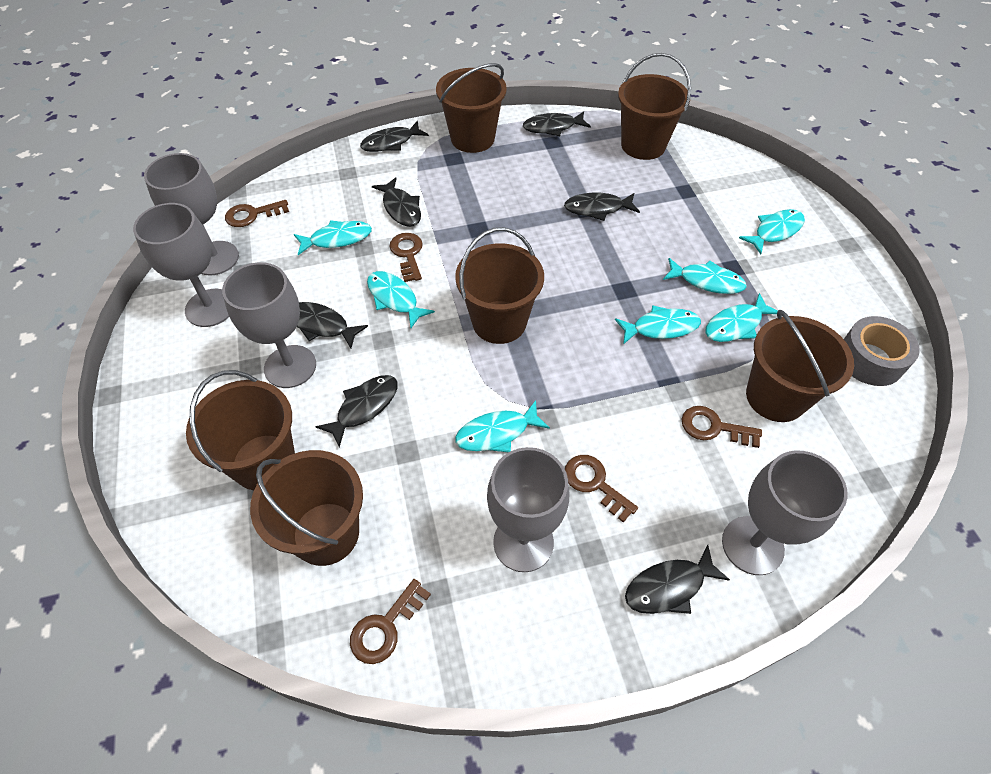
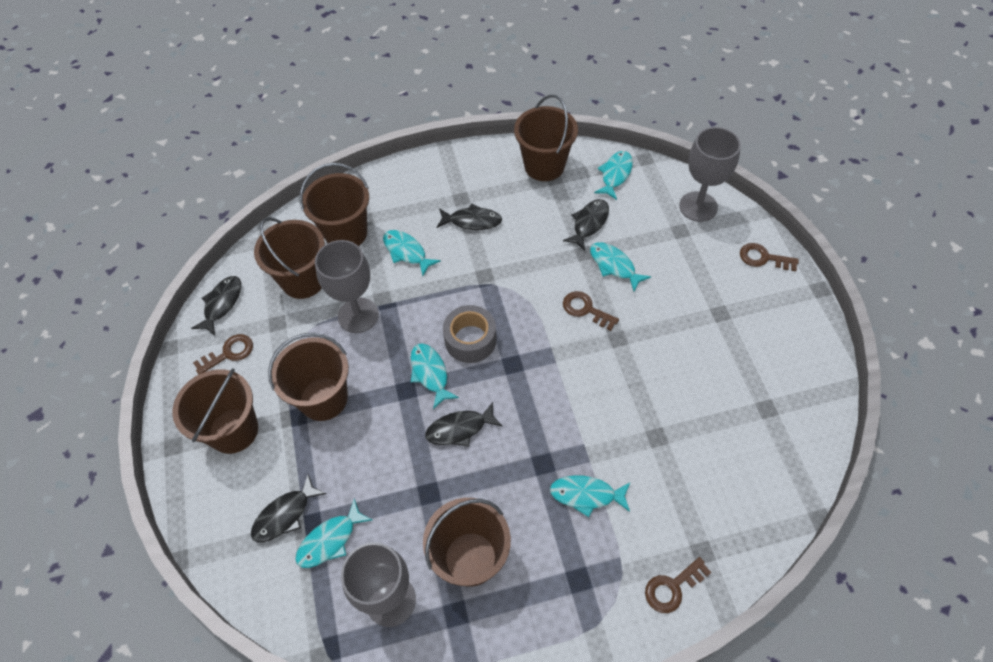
black fish: [296,302,368,348] [315,375,398,448] [360,121,429,152] [372,177,421,227] [523,111,591,136] [564,193,640,221] [625,545,730,614] = 7 -> [191,276,241,336] [251,474,327,542] [425,402,503,447] [436,204,502,230] [563,199,609,251] = 5
brown key: [225,200,289,227] [350,579,431,664] [389,233,423,282] [565,455,638,523] [681,406,762,448] = 5 -> [193,334,253,375] [563,291,619,331] [645,557,712,613] [740,243,799,271] = 4
grey goblet: [133,203,229,327] [144,153,239,275] [222,262,316,388] [487,447,569,572] [722,450,848,575] = 5 -> [315,240,379,333] [341,542,416,627] [679,127,741,222] = 3
turquoise fish: [294,220,372,255] [367,271,435,328] [455,400,550,453] [615,305,701,344] [663,258,747,294] [705,293,778,342] [739,209,805,254] = 7 -> [295,499,373,568] [383,230,441,276] [411,343,459,409] [550,475,630,517] [590,242,651,292] [594,151,633,200] = 6

